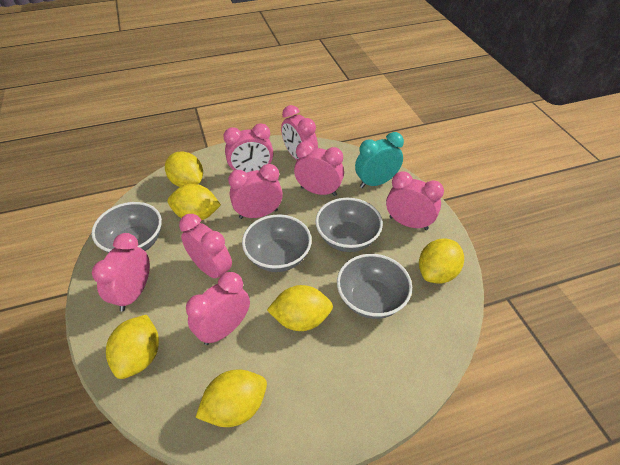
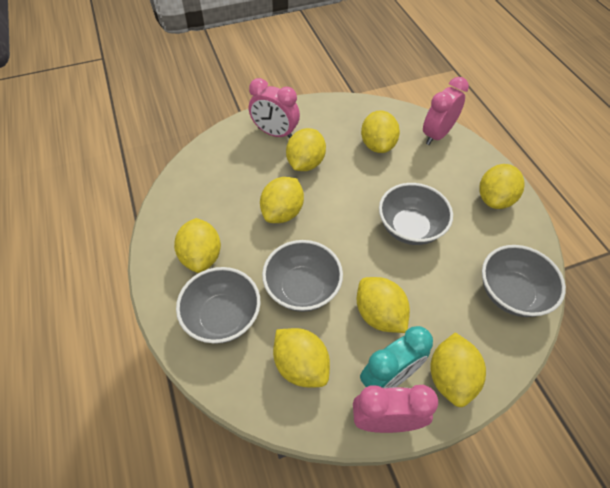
pink clock: [92,233,150,311] [179,214,232,278] [186,272,250,345] [223,123,273,173] [228,164,283,219] [281,105,318,160] [294,141,344,196] [386,171,444,230] = 8 -> [249,78,300,138] [353,385,438,433] [423,77,469,145] = 3
yellow lemon: [106,315,159,379] [165,151,203,187] [168,184,221,220] [195,369,267,427] [267,285,333,331] [419,239,464,284] = 6 -> [174,218,221,273] [260,177,304,223] [273,328,330,387] [286,128,326,171] [357,277,410,333] [361,110,400,153] [430,332,486,407] [479,164,525,209] = 8

